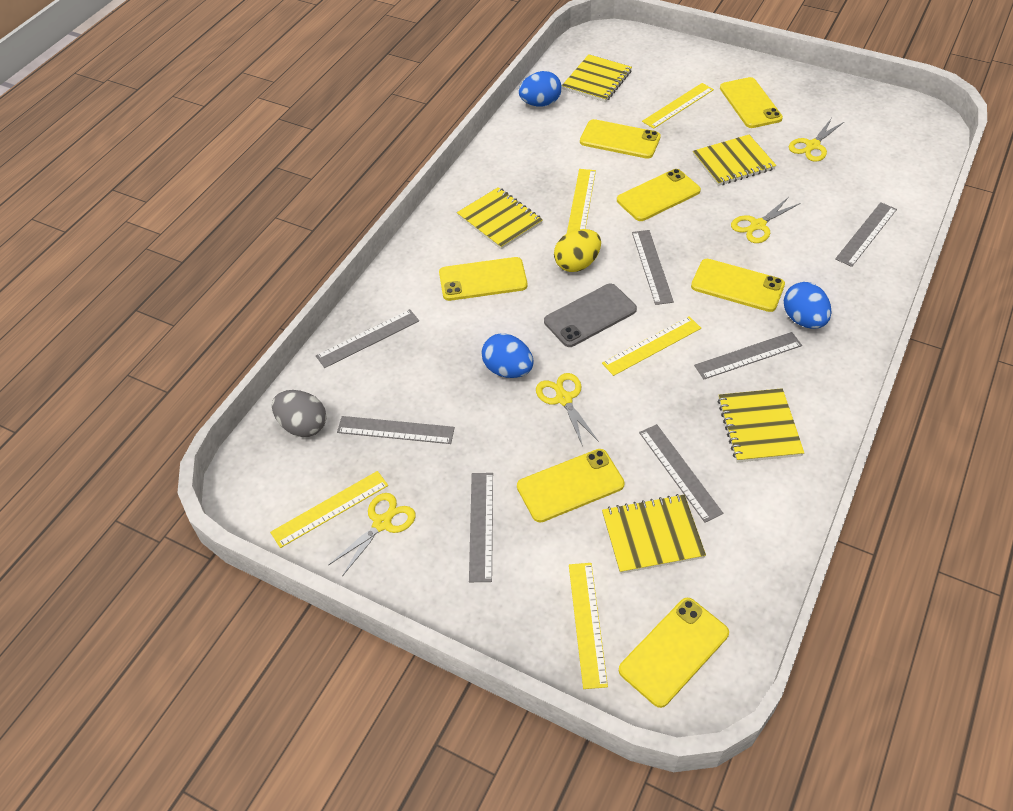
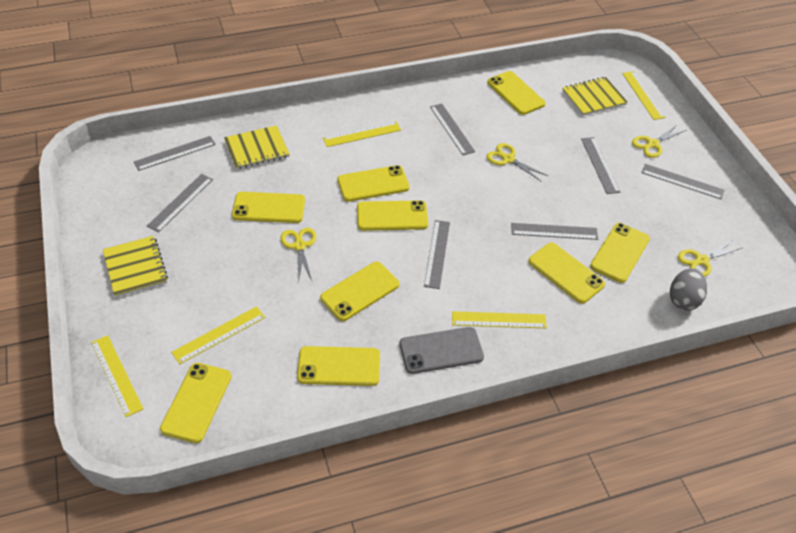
blue egg: [482,333,534,378] [519,71,562,107] [784,282,831,329] = 3 -> none = 0
yellow egg: [554,229,601,272] = 1 -> none = 0
yellow notebook: [457,187,543,249] [562,54,632,102] [602,494,706,574] [693,135,776,186] [717,388,804,462] = 5 -> [103,236,168,297] [224,125,289,169] [562,77,628,116] = 3
yellow phone: [439,257,527,301] [517,449,625,523] [580,119,661,159] [617,169,701,221] [619,598,729,708] [691,259,785,312] [720,77,783,128] = 7 -> [160,363,232,443] [232,192,305,223] [297,346,380,386] [320,262,400,321] [337,165,410,202] [357,200,428,231] [487,71,546,115] [528,242,605,304] [590,223,650,283] = 9

